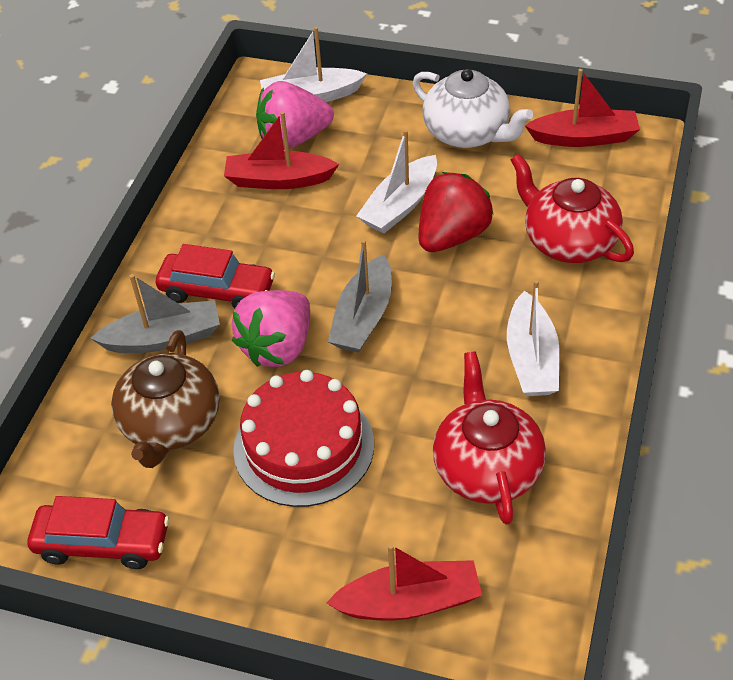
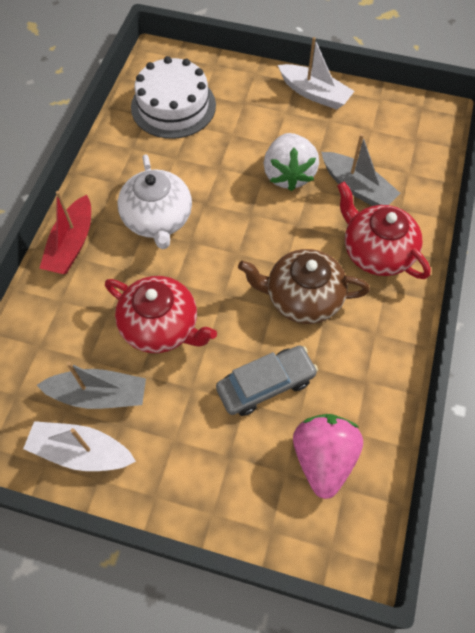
grey car: none = 0 -> [216,346,318,416] = 1
pink strawberry: [232,290,310,367] [256,81,334,150] = 2 -> [293,414,363,499] = 1
red boat: [224,111,339,189] [326,544,482,620] [525,69,640,147] = 3 -> [39,191,91,274] = 1
red cake: [233,370,374,507] = 1 -> none = 0
red car: [28,496,169,569] [156,244,275,309] = 2 -> none = 0
red strawberry: [419,172,494,252] = 1 -> none = 0
white boat: [260,27,367,102] [356,129,437,234] [507,280,560,396] = 3 -> [23,421,136,471] [278,37,355,110] = 2
white cake: none = 0 -> [131,56,216,139] = 1
white strawberry: none = 0 -> [264,133,319,191] = 1

